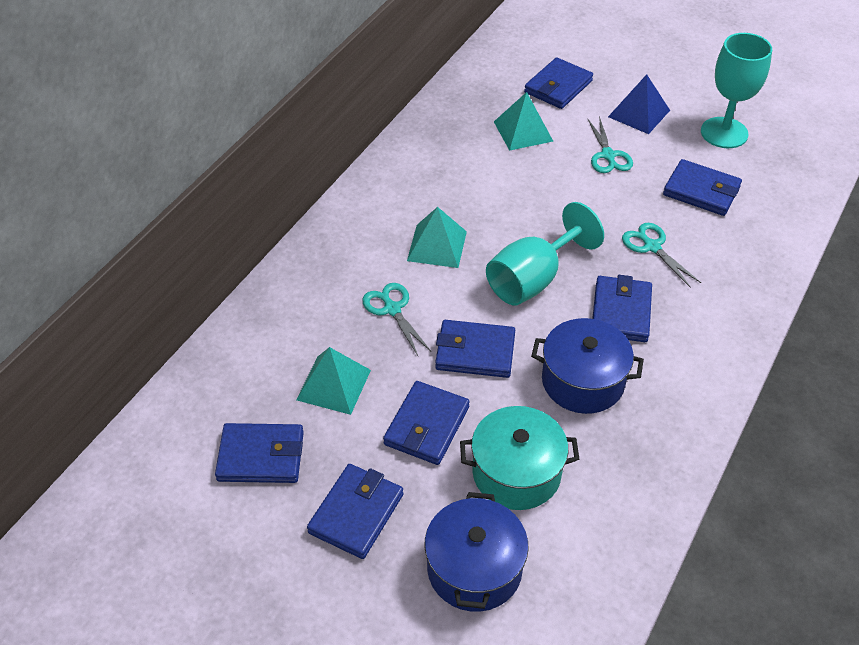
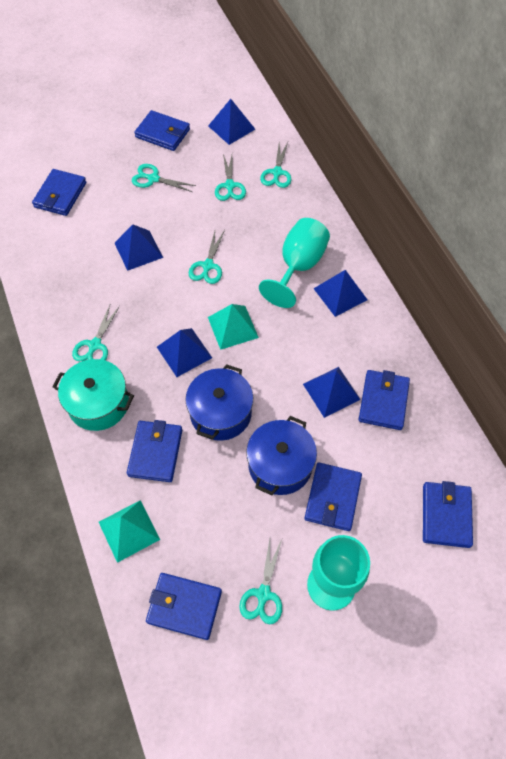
blue pyramid: [608,74,670,134] = 1 -> [115,224,163,271] [157,328,212,377] [208,99,255,145] [303,367,361,418] [314,270,367,317] = 5
turquoise pyramid: [296,347,371,415] [407,207,467,268] [494,92,553,151] = 3 -> [99,500,160,563] [208,304,259,350] = 2
turquoise scissors: [362,283,431,356] [587,116,633,173] [622,223,701,288] = 3 -> [72,305,120,362] [132,164,196,192] [189,230,225,284] [215,154,246,201] [239,539,282,624] [260,142,291,188] = 6

